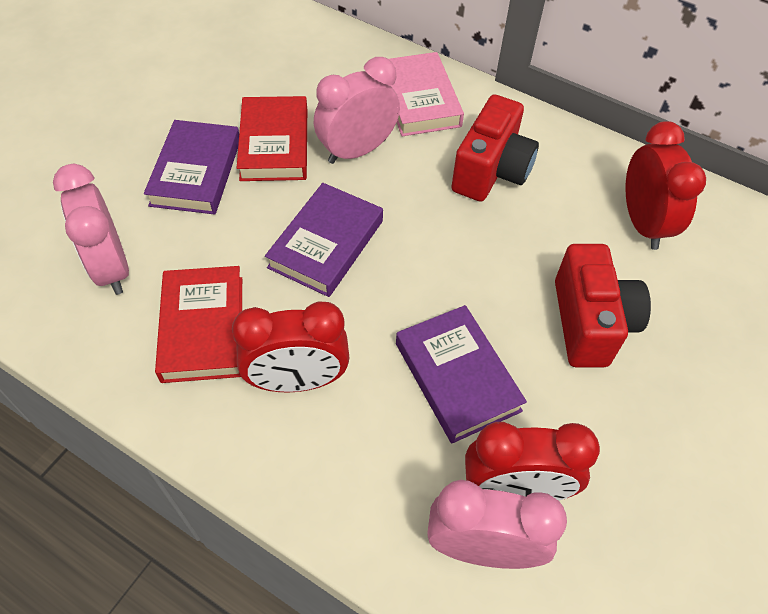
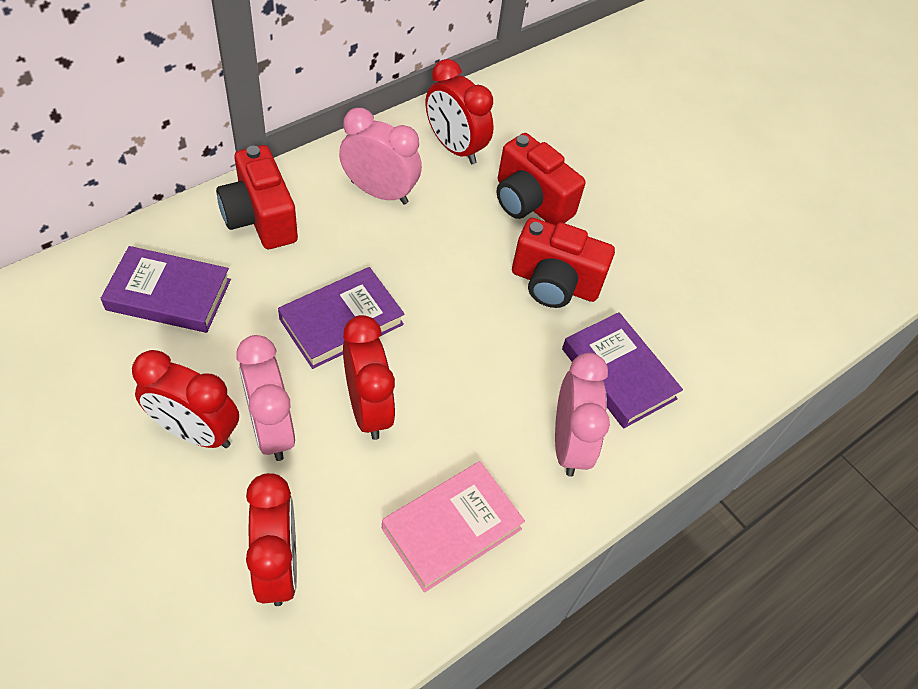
red book: [155,266,242,383] [237,96,307,181] = 2 -> none = 0
red camera: [451,94,539,202] [555,244,651,367] = 2 -> [216,145,298,249] [497,133,585,225] [512,218,615,308] = 3
red clock: [232,301,349,392] [465,422,600,501] [625,121,706,250] = 3 -> [132,350,239,448] [246,473,297,606] [343,315,395,440] [426,59,494,164] = 4

